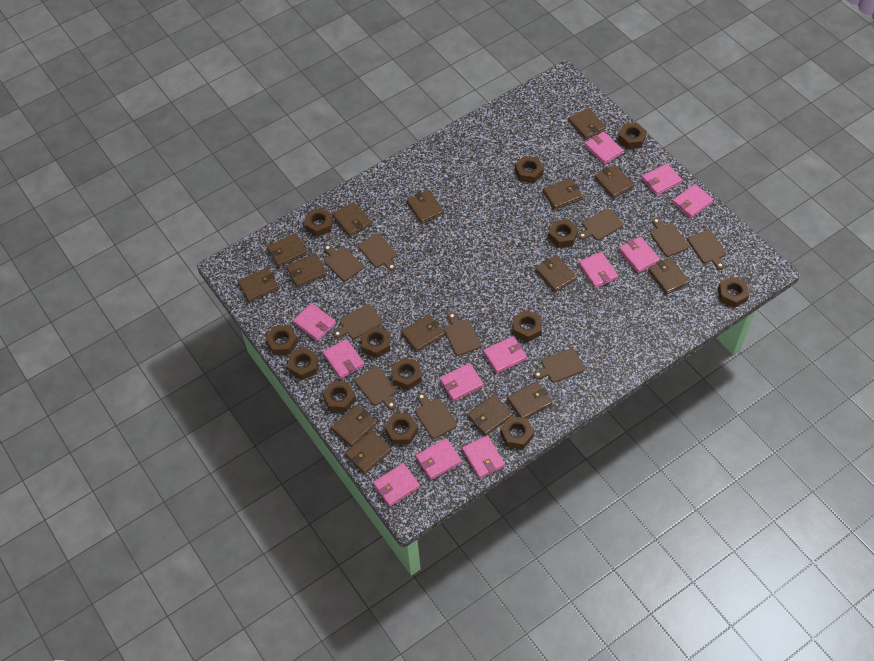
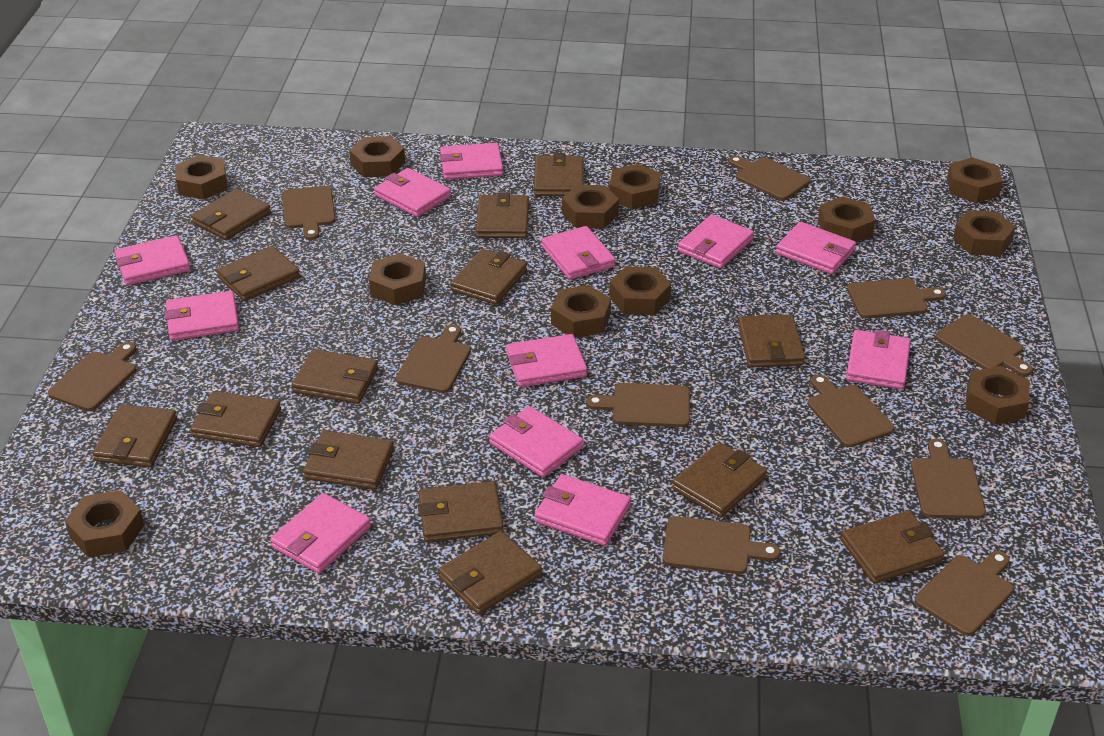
brown cutting board: [324,244,364,281] [333,304,382,339] [355,366,397,410] [358,233,397,271] [415,393,457,439] [444,312,481,356] [533,348,585,383] [578,209,623,240] [650,218,689,257] [687,230,726,270] = 10 -> [48,342,136,411] [282,186,336,240] [396,324,471,393] [586,383,690,427] [662,516,780,574] [728,156,810,200] [808,374,894,447] [847,278,946,318] [911,439,986,519] [915,551,1014,636] [935,314,1033,376] = 11
brown nut: [265,325,298,355] [288,347,319,380] [304,208,333,237] [322,381,356,412] [362,326,390,358] [384,414,418,445] [392,357,422,390] [500,416,534,449] [513,310,542,342] [515,156,544,183] [548,219,578,248] [618,123,647,149] [718,276,749,308] = 13 -> [65,490,144,557] [175,155,228,200] [349,136,405,178] [369,253,426,305] [551,285,611,338] [562,185,619,228] [609,164,661,209] [609,266,671,315] [818,196,875,242] [947,157,1002,203] [953,210,1016,256] [965,366,1030,425] = 12
brown wallet: [238,267,279,302] [267,233,308,267] [286,253,327,288] [331,405,377,447] [333,202,371,237] [345,430,391,474] [401,314,445,352] [407,190,444,224] [467,395,513,436] [507,381,552,418] [535,255,577,292] [543,178,583,210] [568,108,606,140] [594,165,634,199] [648,258,690,295] = 15 -> [92,404,177,468] [190,391,281,447] [191,189,271,240] [217,246,300,301] [292,349,378,404] [303,430,394,490] [418,481,504,542] [438,531,542,614] [450,249,527,305] [476,192,529,238] [534,153,583,196] [672,442,767,518] [738,314,805,367] [841,511,944,583] = 14

